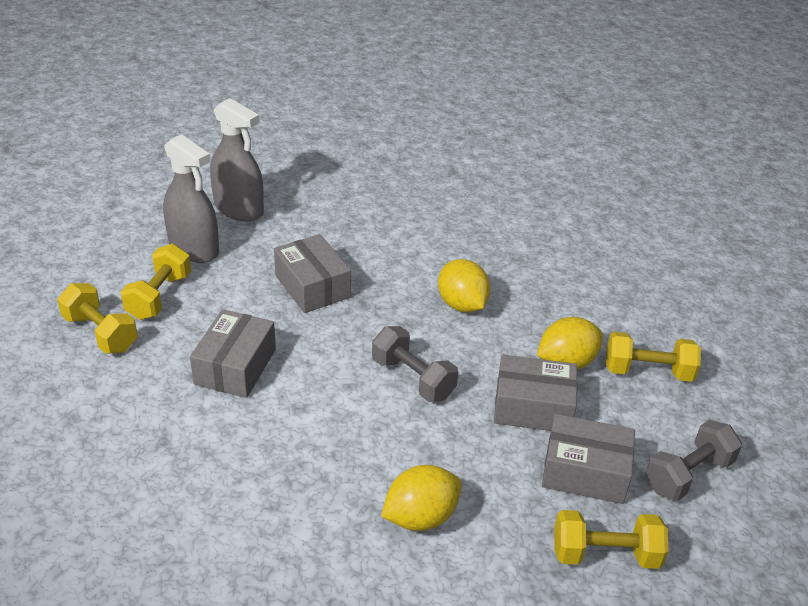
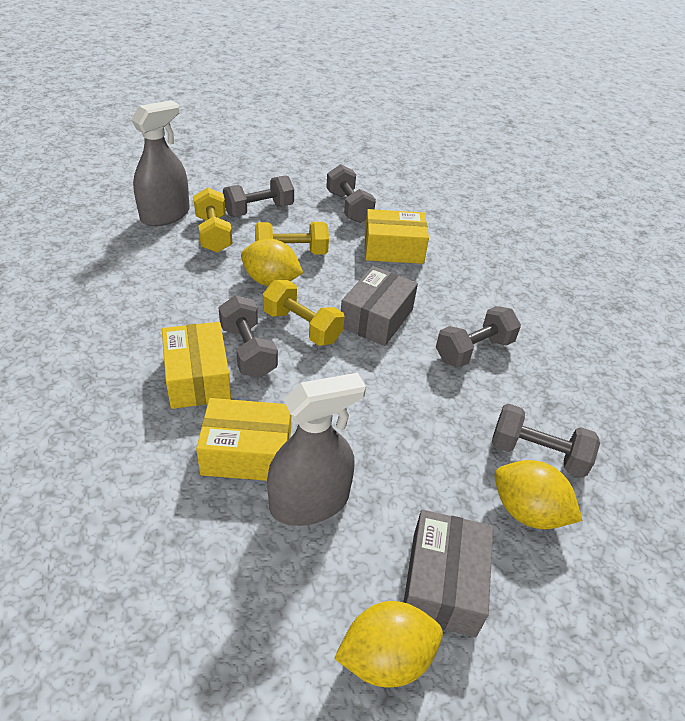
grey box: [190,309,276,398] [274,234,351,313] [494,355,578,431] [542,414,635,504] = 4 -> [341,266,418,346] [404,510,493,637] = 2
grey dumbbell: [372,326,458,402] [645,420,742,501] = 2 -> [218,295,278,378] [223,175,294,217] [326,164,376,223] [436,306,521,368] [492,403,600,477] = 5
yellow box: none = 0 -> [162,322,231,409] [196,398,291,481] [365,209,429,264] = 3
yellow dumbbell: [57,283,138,354] [121,244,191,320] [554,510,669,569] [606,332,701,382] = 4 -> [193,187,232,253] [255,222,329,255] [263,280,345,346] = 3

